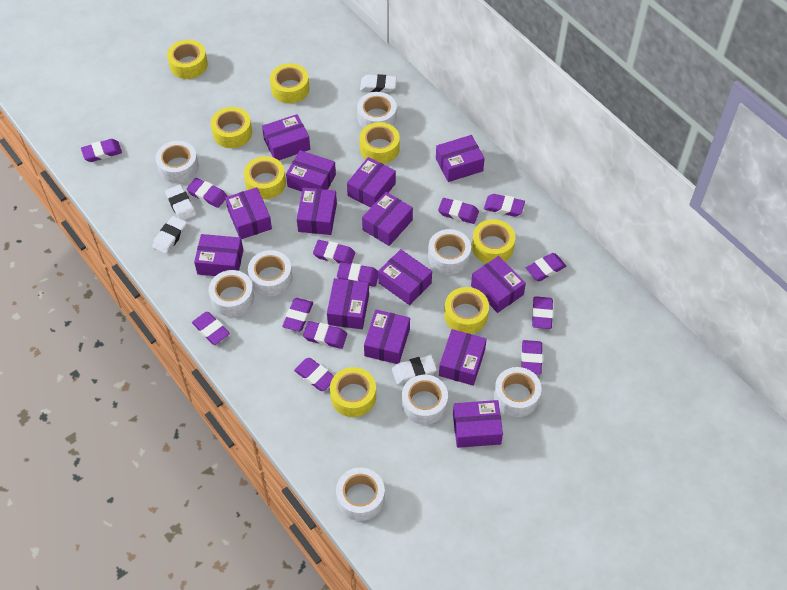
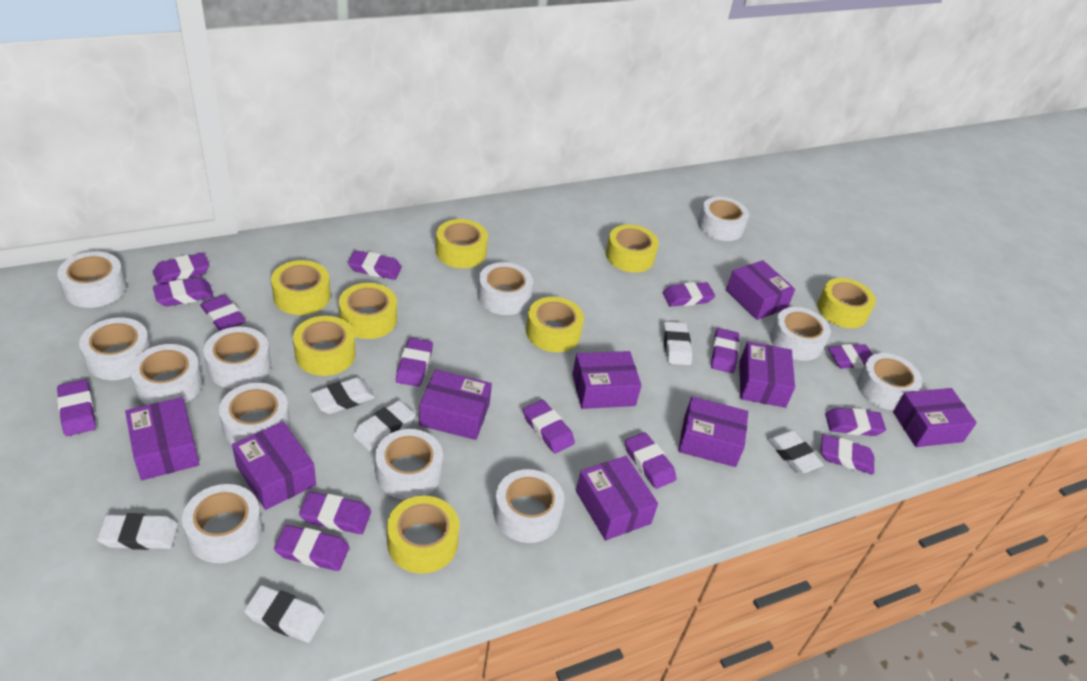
purple box: [194,234,243,276] [225,187,272,239] [262,114,310,160] [286,150,336,192] [297,188,337,235] [327,278,369,329] [347,157,396,207] [362,192,413,246] [364,310,410,364] [378,249,432,305] [436,135,485,182] [439,329,487,386] [453,400,503,448] [471,256,526,313] = 14 -> [125,397,199,480] [232,421,316,510] [419,369,492,440] [572,351,642,409] [576,456,658,540] [678,396,748,467] [726,260,795,320] [739,341,795,408] [893,388,977,447] = 9
purple eraser: [81,139,122,162] [187,178,228,208] [192,312,230,345] [282,298,313,332] [294,358,334,391] [303,321,347,349] [313,240,355,264] [337,262,378,287] [438,198,479,224] [484,194,525,217] [521,340,543,374] [526,253,566,281] [532,296,553,329] = 13 -> [57,379,96,436] [153,253,210,285] [153,277,214,307] [200,295,246,331] [274,525,349,571] [299,492,371,534] [348,250,402,280] [396,338,433,387] [523,400,575,453] [625,432,676,489] [663,282,715,307] [711,328,740,373] [821,434,874,474] [825,408,886,436] [828,344,873,368] = 15
white eraser: [152,216,187,254] [165,185,196,220] [360,74,397,92] [392,355,437,384] = 4 -> [97,513,178,550] [244,585,324,643] [311,377,375,414] [353,400,415,451] [663,321,692,365] [767,430,824,473] = 6
white tape: [155,141,199,183] [209,270,254,317] [248,250,293,296] [336,467,385,521] [357,92,397,129] [402,375,448,425] [428,229,471,275] [494,367,542,417] = 8 -> [57,251,126,308] [79,318,151,380] [130,344,203,405] [182,484,263,563] [203,327,271,389] [219,383,290,444] [375,429,443,500] [478,262,533,315] [494,469,564,543] [698,197,749,241] [770,307,831,361] [857,353,922,410] = 12

